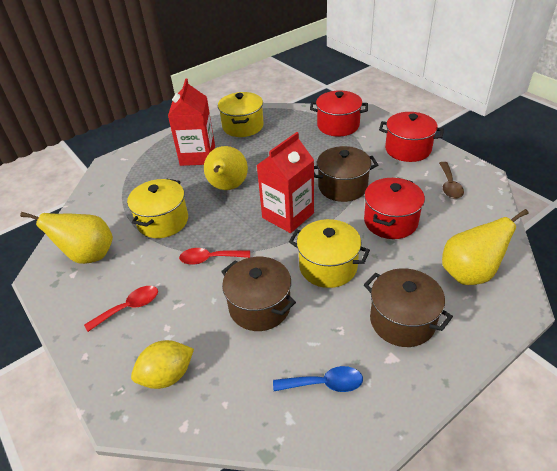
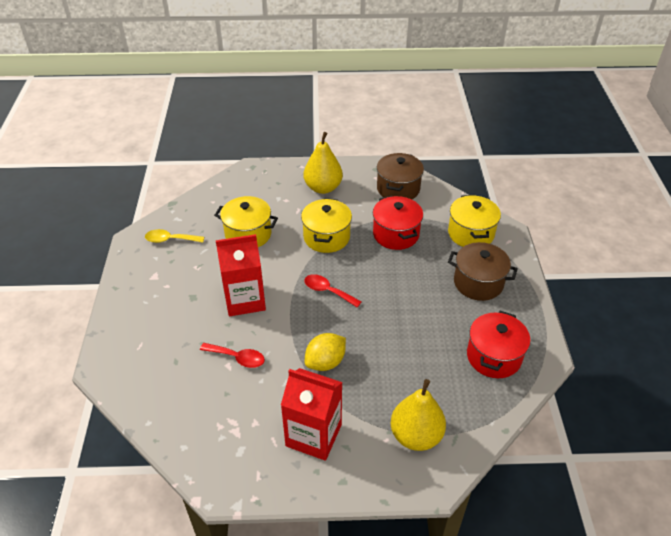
blue spoon: [273,366,363,392] = 1 -> none = 0
brown pot: [221,257,296,331] [314,146,378,202] [364,268,453,347] = 3 -> [377,153,424,199] [448,242,518,301] = 2
brown spoon: [439,162,464,199] = 1 -> none = 0
red pot: [310,91,368,137] [364,177,425,239] [379,112,444,162] = 3 -> [373,196,423,250] [467,311,531,378] = 2
yellow pear: [20,212,113,264] [204,146,248,190] [442,209,529,285] = 3 -> [304,132,343,194] [391,379,446,451] = 2
yellow spoon: none = 0 -> [145,229,204,243] = 1

